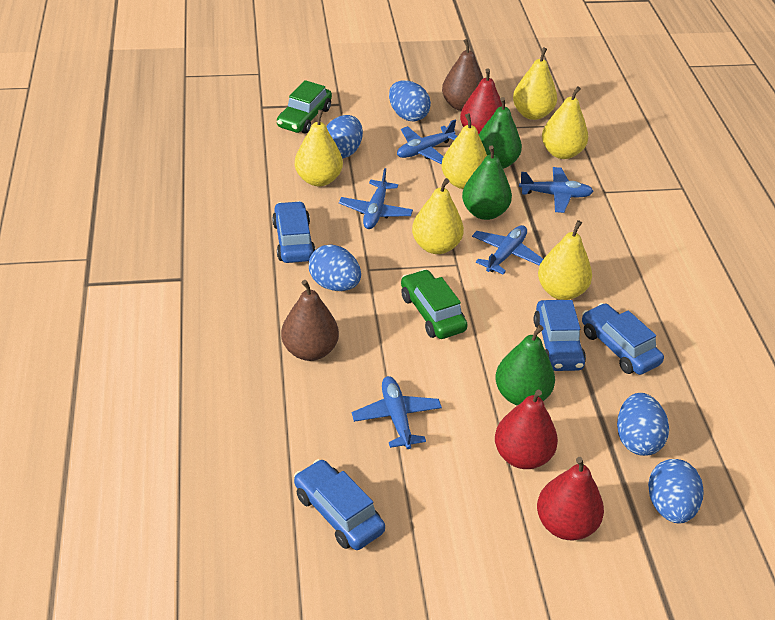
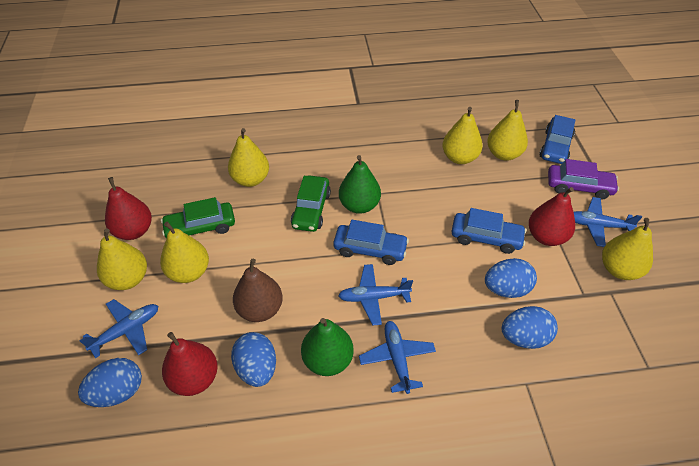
blue car: [272,201,316,263] [294,459,385,550] [534,300,586,371] [582,303,664,375] = 4 -> [333,220,409,265] [451,208,527,254] [539,115,575,164] = 3
blue egg: [309,244,361,291] [326,115,363,158] [389,80,431,121] [617,393,669,456] [648,459,704,523] = 5 -> [78,358,142,407] [231,332,276,387] [485,258,537,298] [501,306,558,349] = 4
blue plane: [339,168,413,229] [352,376,442,449] [397,120,457,165] [472,225,543,274] [519,167,594,213] = 5 -> [79,299,158,358] [338,264,413,325] [359,321,436,394] [574,197,642,247] = 4
brown pear: [281,280,339,361] [442,39,483,111] = 2 -> [233,259,283,322] = 1
green pear: [462,145,512,220] [479,97,522,169] [495,325,555,406] = 3 -> [301,318,354,376] [339,155,381,214] = 2
purple car: none = 0 -> [548,159,619,200] = 1

